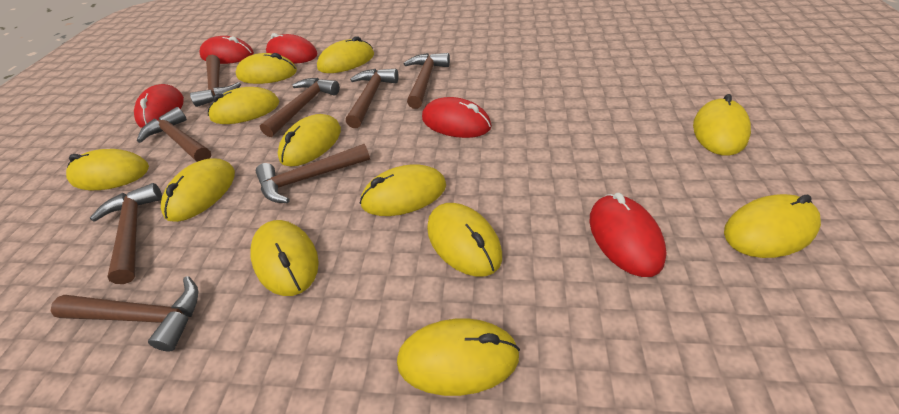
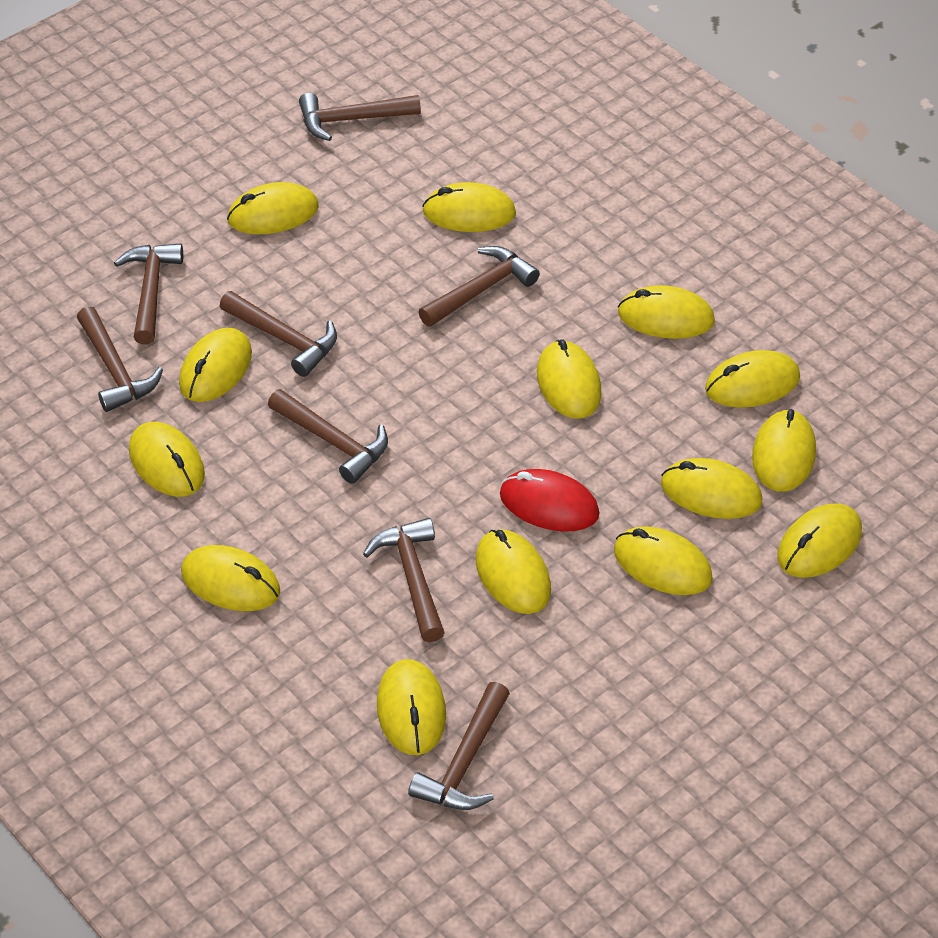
red mouse: [134,84,184,128] [200,36,254,64] [266,33,317,64] [422,97,492,138] [589,193,667,277] = 5 -> [500,469,600,532] = 1
yellow mouse: [66,149,149,190] [161,159,235,222] [208,87,279,124] [236,53,297,84] [251,220,319,296] [278,114,341,167] [317,36,374,73] [360,164,446,216] [397,318,520,396] [427,203,502,277] [693,94,751,156] [724,194,821,258] = 12 -> [129,422,205,497] [179,328,252,402] [181,545,280,611] [227,182,319,234] [377,659,446,755] [422,182,516,232] [476,529,551,614] [537,339,602,419] [614,526,713,595] [618,285,715,339] [661,458,762,519] [705,350,800,408] [752,409,816,492] [777,503,862,578] = 14

